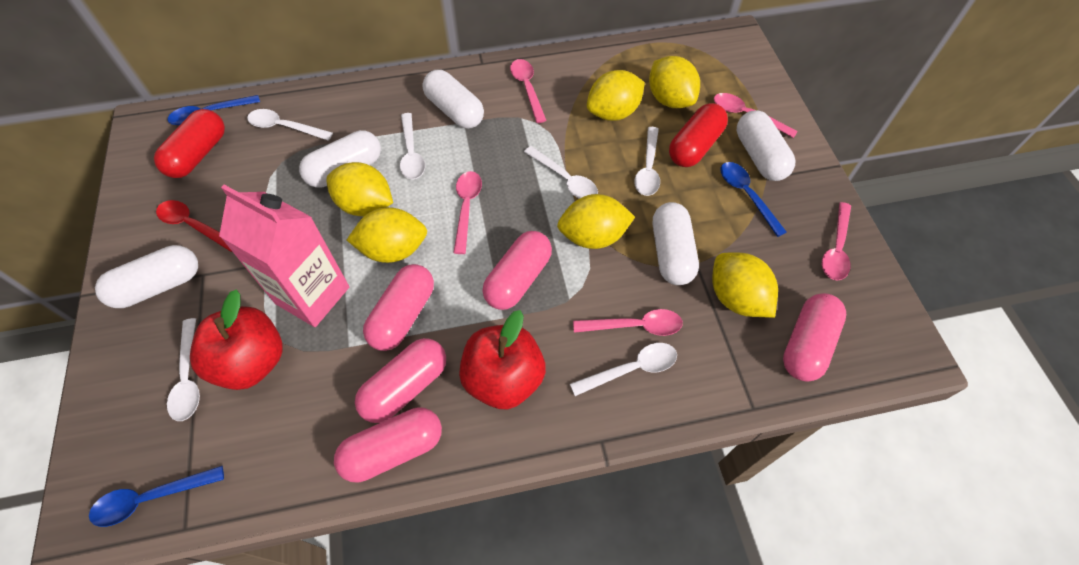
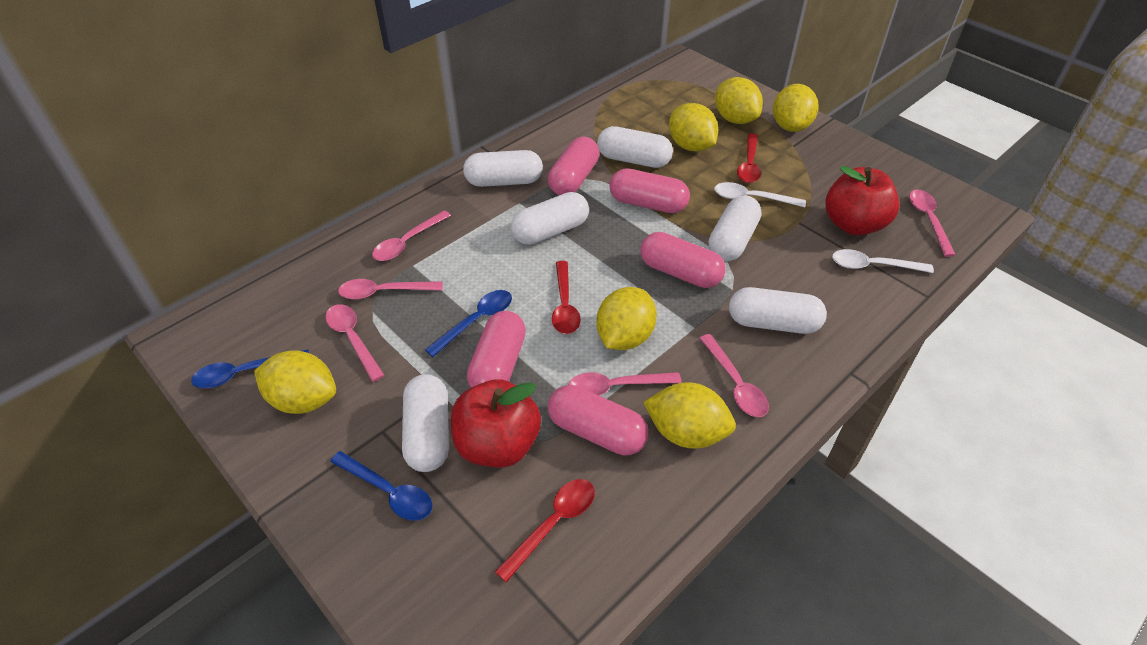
pink carton: [219,185,349,327] = 1 -> none = 0
pink spoon: [453,171,482,254] [510,59,547,123] [573,309,683,336] [714,93,798,138] [822,202,851,281] = 5 -> [326,304,385,382] [338,279,443,300] [372,210,451,261] [568,372,681,396] [699,334,769,417] [909,189,955,257] = 6
red capsule: [154,109,225,178] [669,103,728,167] = 2 -> none = 0
red spoon: [156,200,232,252] = 1 -> [495,479,595,583] [552,261,581,334] [737,133,761,183] = 3
white capsule: [95,245,198,308] [299,130,381,188] [423,70,484,129] [653,202,699,285] [737,110,795,181] = 5 -> [402,374,449,472] [463,150,543,187] [511,192,589,245] [597,126,673,168] [708,195,762,262] [729,287,827,334] = 6
white spoon: [167,318,200,421] [247,109,333,141] [400,113,425,179] [524,146,598,199] [570,343,677,396] [634,127,660,196] = 6 -> [714,182,806,207] [832,249,934,273] = 2

